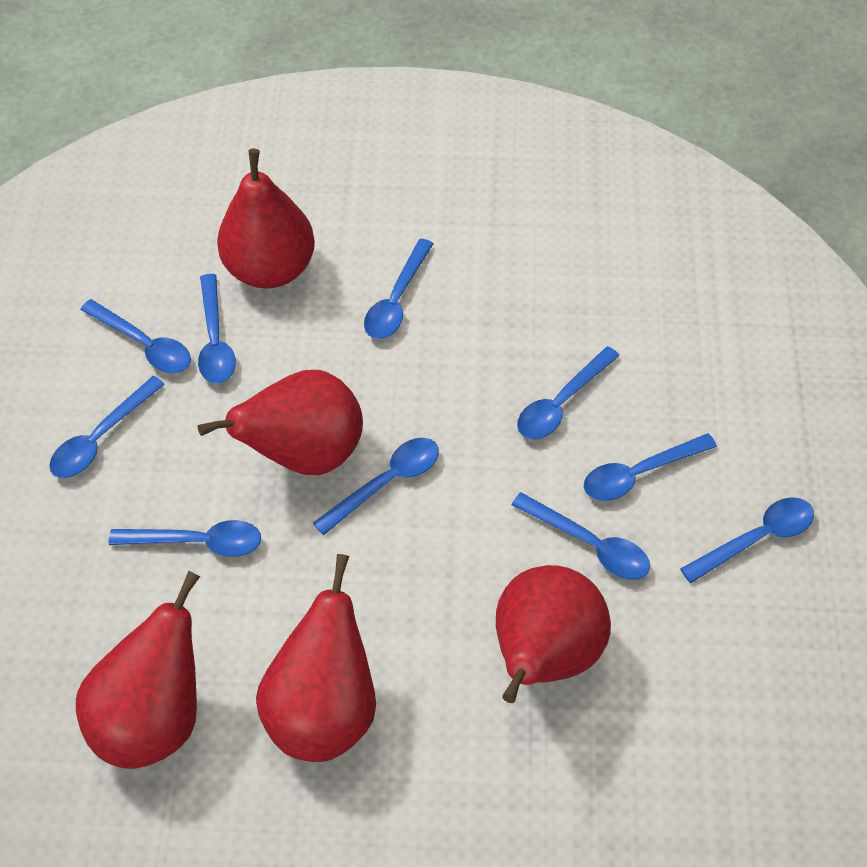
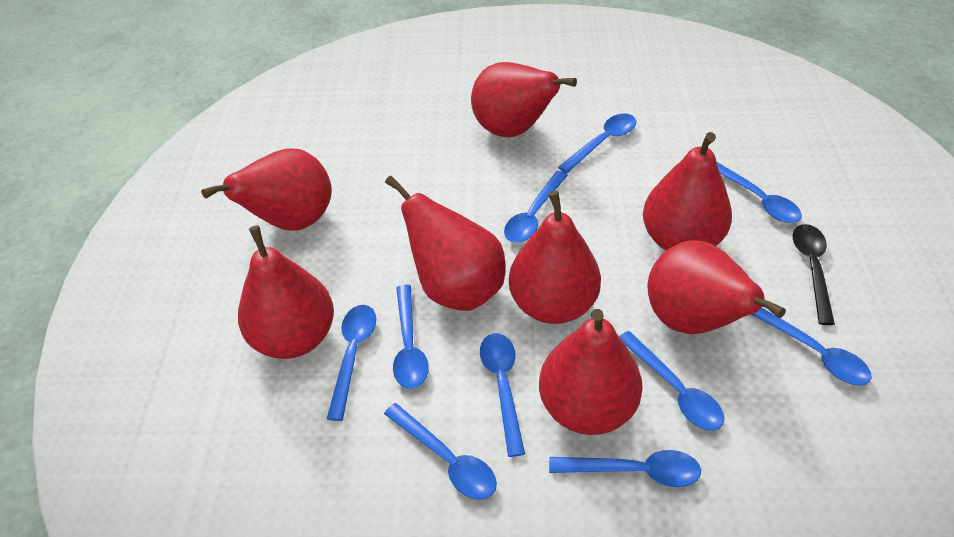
black spoon: none = 0 -> [793,224,835,325] = 1
red pear: [76,571,200,769] [198,370,363,475] [217,149,315,289] [256,554,376,762] [496,565,611,703] = 5 -> [201,148,332,231] [238,225,334,359] [385,176,505,311] [471,62,577,138] [509,190,601,324] [539,309,643,435] [643,132,732,250] [648,240,786,334] = 8

